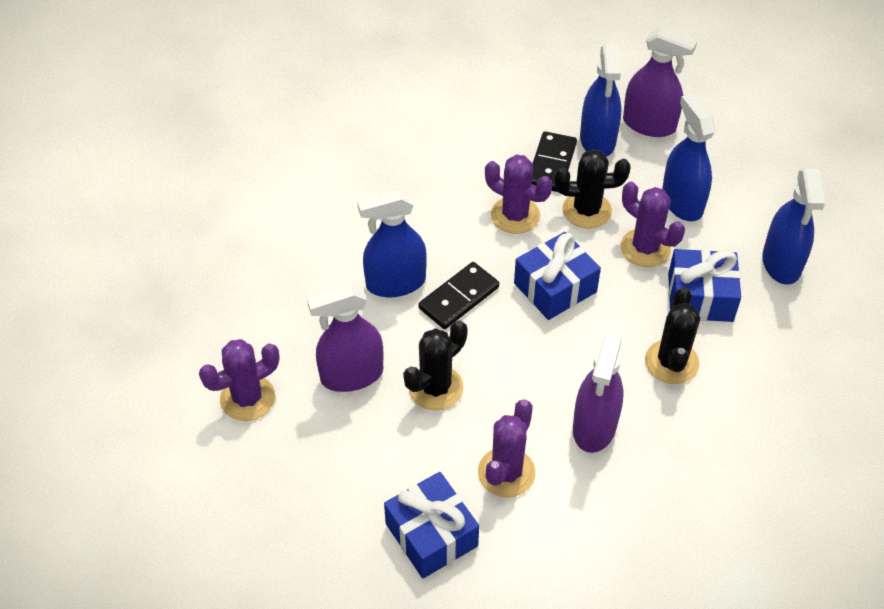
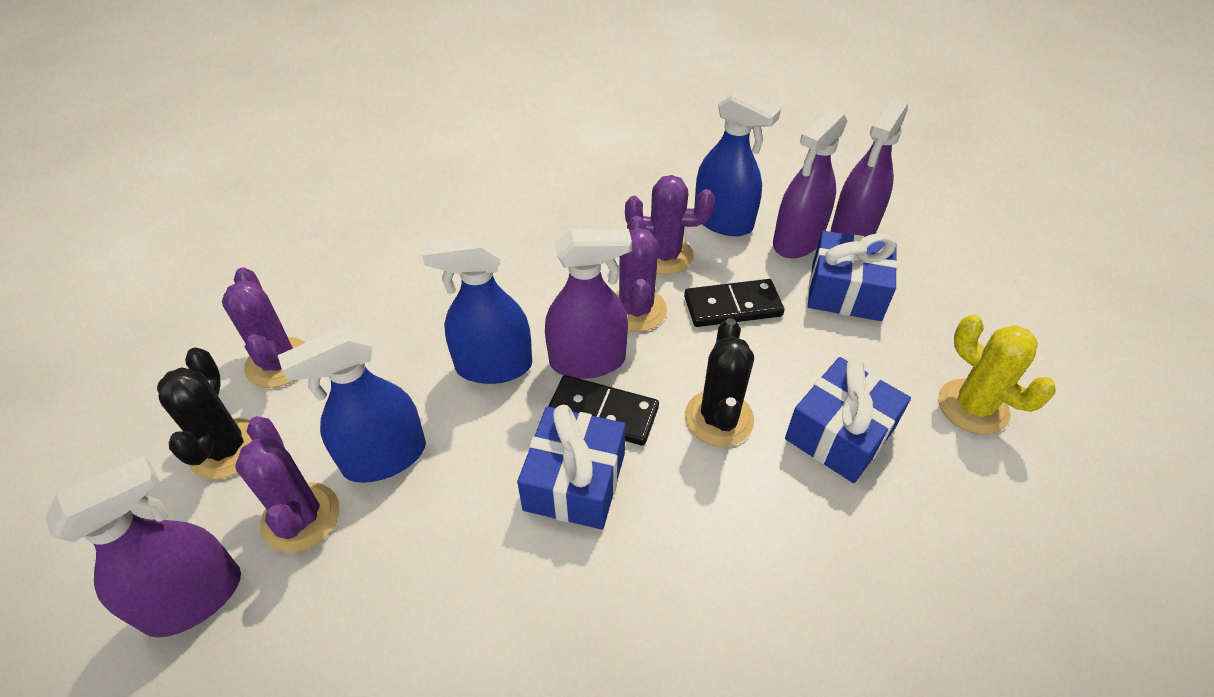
black cactus: [403,320,468,411] [555,149,631,229] [645,287,700,384] = 3 -> [157,348,252,479] [685,318,754,447] = 2
blue spray bottle: [357,190,427,297] [580,44,621,157] [662,93,716,221] [762,168,825,285] = 4 -> [278,327,426,483] [422,235,532,384] [694,89,781,236] = 3
purple spray bottle: [307,284,383,392] [573,334,623,453] [623,27,697,137] = 3 -> [45,456,241,637] [545,229,632,379] [773,109,847,258] [831,99,908,237] = 4
yellow cactus: none = 0 -> [938,314,1056,435] = 1

